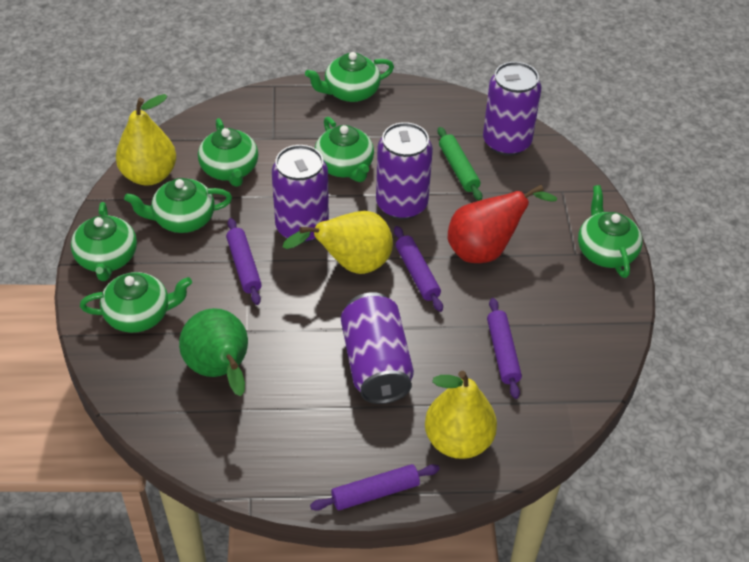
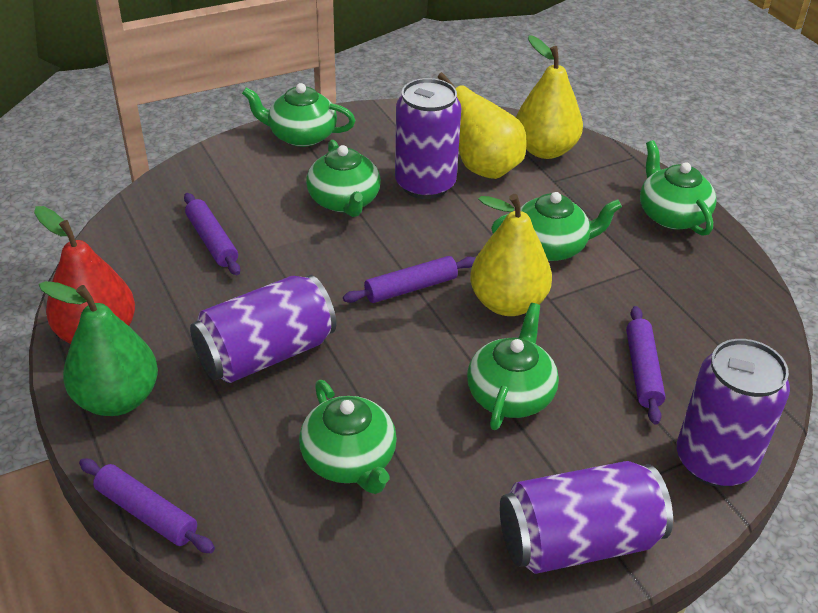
green rolling pin: [438,127,482,201] = 1 -> none = 0
green teapot: [71,202,137,281] [80,272,192,333] [124,178,232,233] [198,118,258,187] [305,52,394,102] [315,117,374,182] [578,185,643,278] = 7 -> [242,83,356,147] [299,380,397,494] [306,140,381,217] [467,303,559,430] [491,192,622,261] [640,140,716,236] = 6

